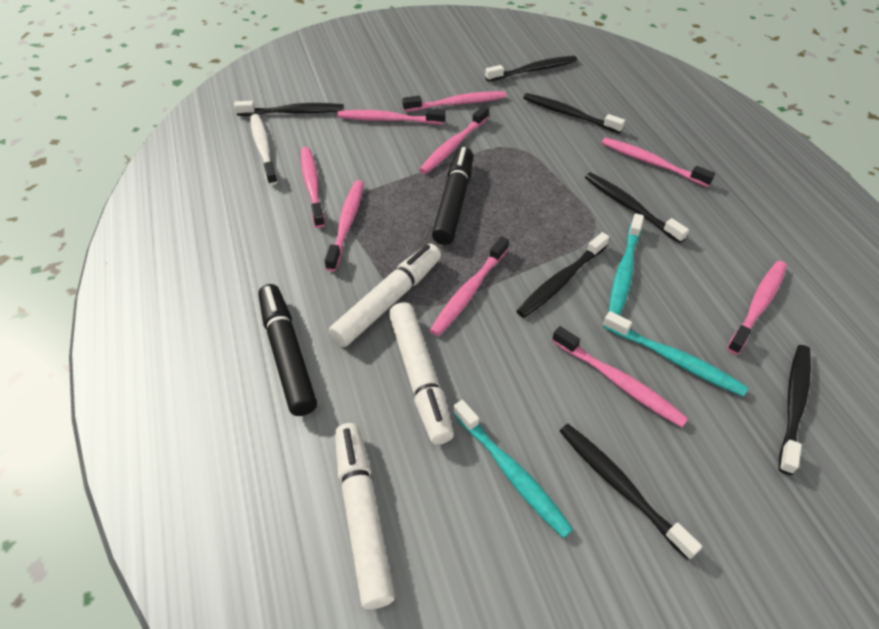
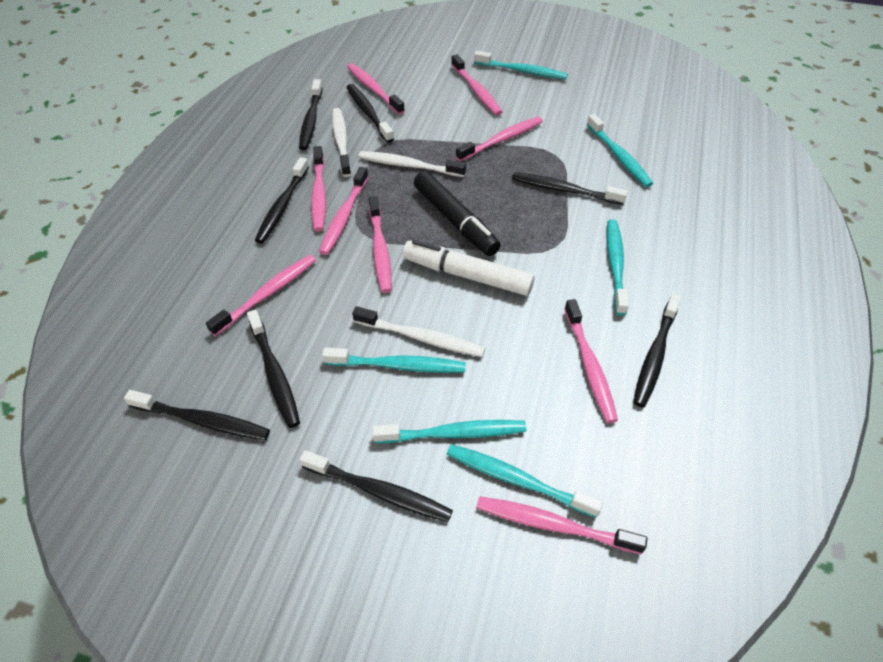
black marker: [258,284,317,416] [432,147,473,245] = 2 -> [414,171,501,256] = 1
black toothbrush: [234,101,344,116] [485,56,577,82] [516,232,609,318] [523,93,625,134] [560,424,702,560] [585,173,689,243] [779,345,811,475] = 7 -> [124,390,270,440] [247,310,300,428] [255,157,309,244] [299,79,323,150] [299,450,453,522] [346,84,394,143] [512,172,628,205] [633,294,681,408] = 8
turquoise toothbrush: [453,400,573,538] [603,311,748,397] [608,213,644,316] = 3 -> [322,347,466,373] [372,420,526,443] [447,444,603,518] [474,51,568,80] [587,114,653,187] [607,219,629,316] = 6
white marker: [329,244,441,347] [335,423,395,609] [389,302,454,445] = 3 -> [403,240,535,296] = 1
white toothbrush: [250,114,278,185] = 1 -> [332,108,351,177] [352,306,485,357] [358,151,466,177] = 3

